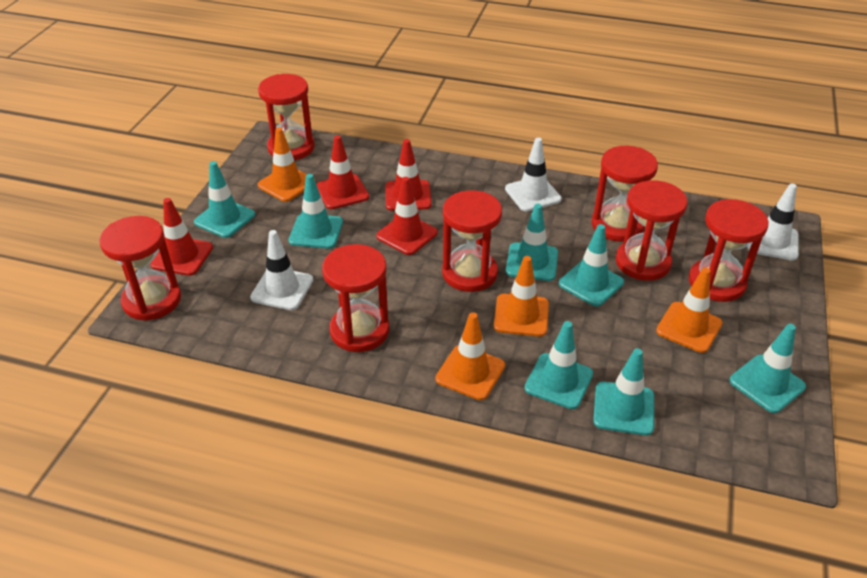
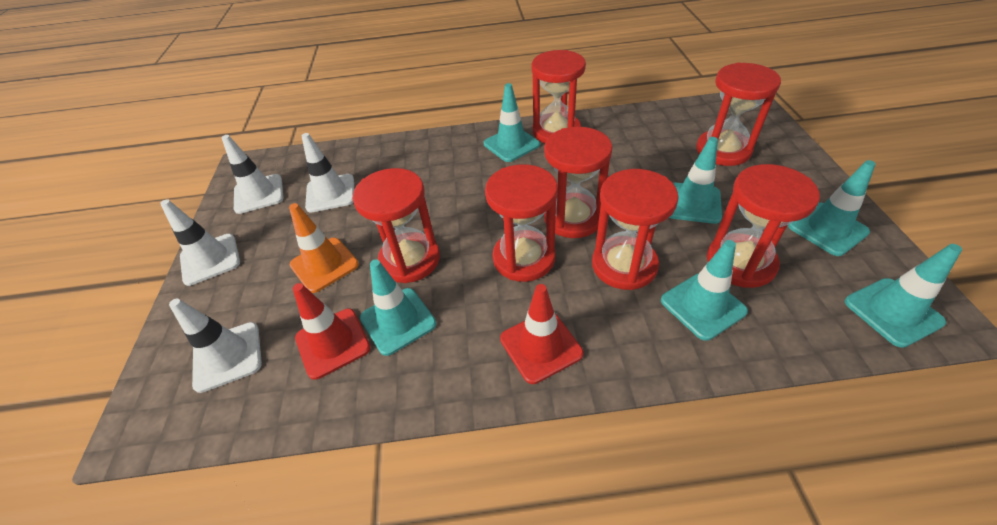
orange traffic cone: [258,128,316,202] [435,312,505,400] [494,256,549,336] [656,268,723,353] = 4 -> [289,203,359,293] = 1
red traffic cone: [150,198,213,276] [316,135,369,209] [376,177,438,255] [385,139,431,211] = 4 -> [293,283,371,380] [500,284,583,384] = 2
turquoise traffic cone: [194,161,255,238] [289,174,343,249] [506,204,558,281] [524,321,593,409] [559,224,624,306] [593,348,654,435] [729,324,806,413] = 7 -> [360,259,436,356] [484,83,540,162] [661,240,748,341] [669,137,722,224] [788,160,876,256] [844,244,962,348] = 6
white traffic cone: [250,230,313,310] [505,138,562,212] [747,183,799,261] = 3 -> [160,199,240,286] [169,299,262,393] [222,135,284,214] [301,133,354,213] = 4

